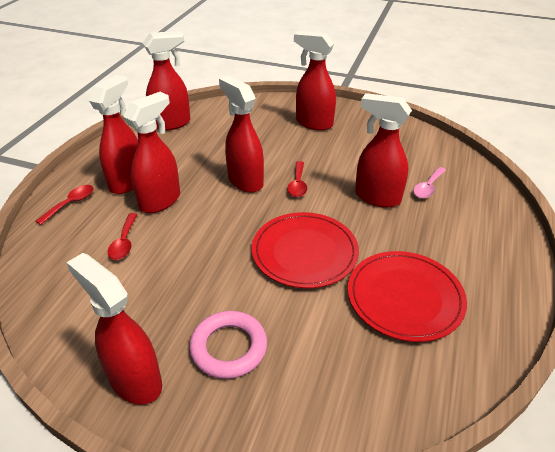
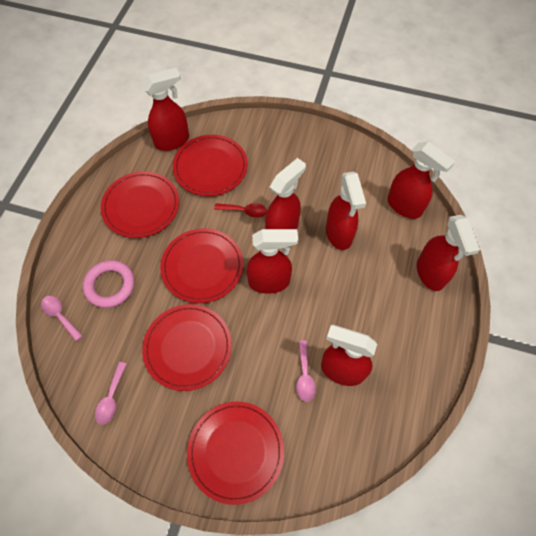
pink spoon: [413,167,446,199] = 1 -> [41,296,83,341] [95,362,127,425] [296,340,316,402] = 3
red plate: [252,212,359,288] [348,251,467,342] = 2 -> [101,171,179,238] [142,304,232,391] [160,228,243,303] [173,135,248,196] [187,402,284,505] = 5
red spoon: [36,185,93,225] [108,213,138,260] [287,161,307,197] = 3 -> [214,203,267,218] = 1

